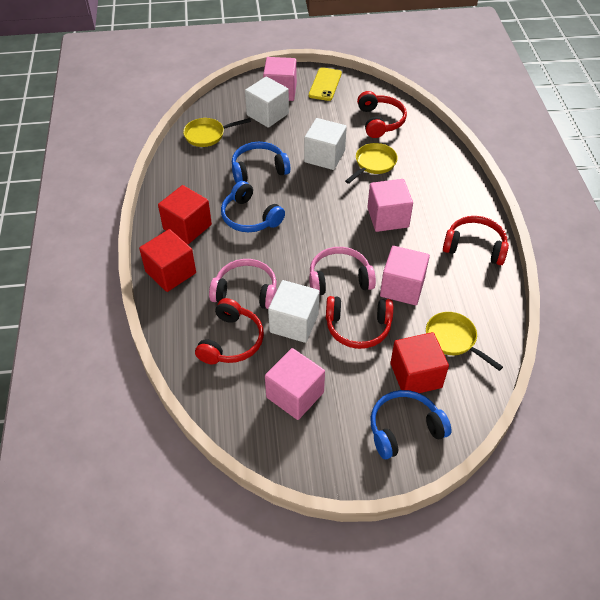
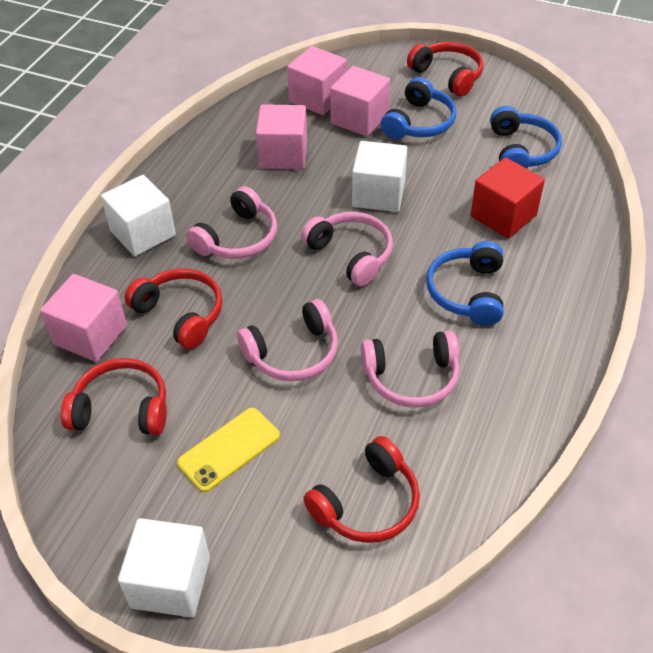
pink headphones: [209,259,277,309] [309,247,376,295] = 2 -> [187,186,277,259] [237,299,338,381] [301,212,393,286] [361,331,459,407] = 4
red cube: [139,229,196,292] [158,185,212,244] [391,332,449,393] = 3 -> [471,158,545,238] = 1
yellow pan: [183,118,251,147] [345,143,398,184] [426,312,503,371] = 3 -> none = 0

